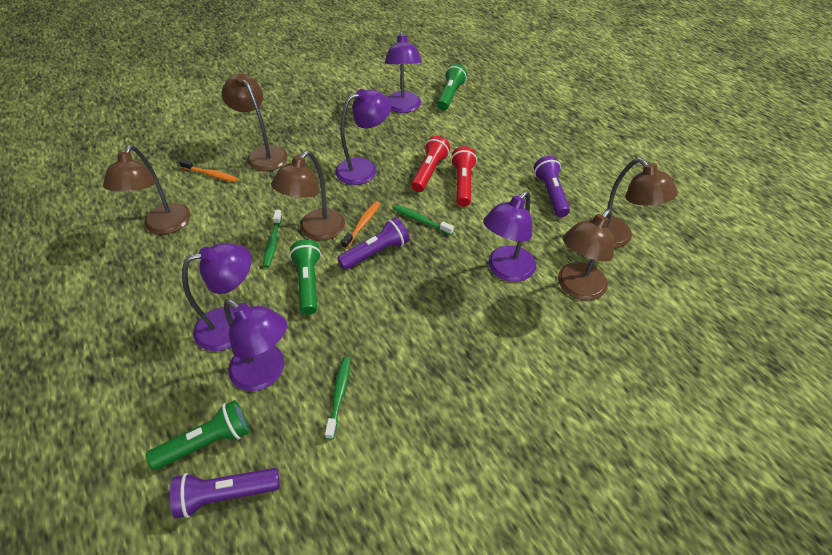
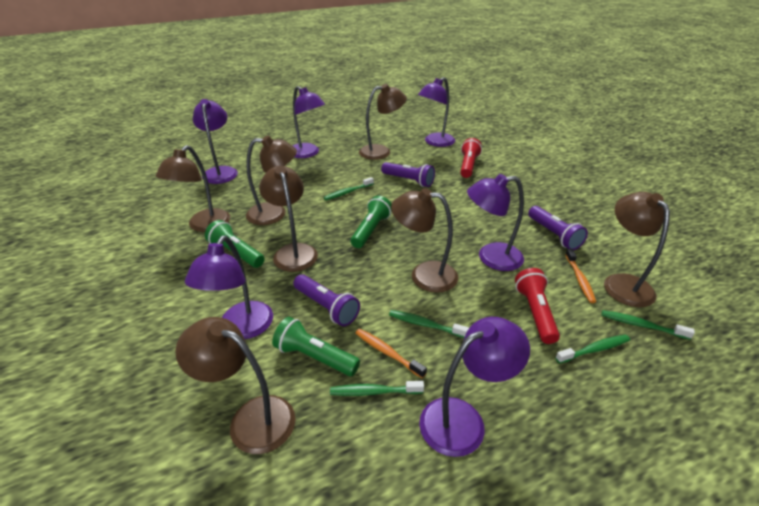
brown lamp: [103,145,190,235] [221,74,288,171] [271,151,345,241] [558,209,614,301] [589,158,678,248] = 5 -> [156,145,230,232] [175,317,296,454] [246,135,297,225] [259,166,318,272] [359,84,407,160] [391,188,458,293] [604,192,670,307] = 7
green toothbrush: [263,210,282,268] [325,357,351,439] [392,205,454,235] = 3 -> [324,177,374,200] [330,381,424,396] [389,310,469,338] [555,335,630,364] [602,310,695,340] = 5
purple lamp: [182,243,251,351] [224,299,287,391] [335,89,391,185] [385,31,422,113] [483,191,536,282] = 5 -> [185,236,273,339] [193,99,238,184] [293,86,325,158] [418,77,455,147] [419,317,530,457] [467,174,524,271] = 6

